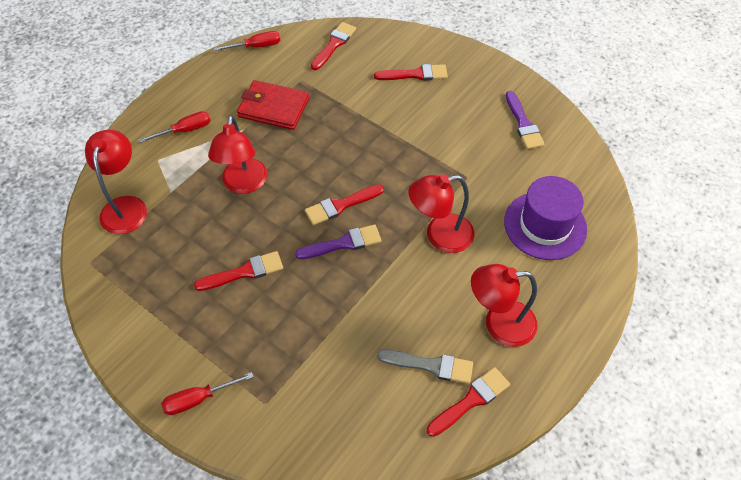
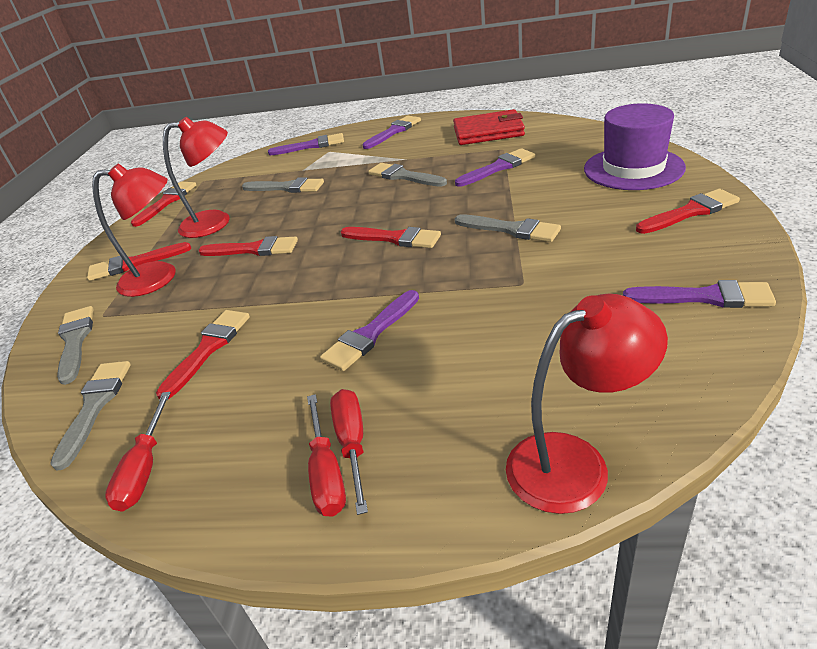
grey brush: [377,349,473,384] = 1 -> [50,361,131,471] [57,306,94,385] [242,177,324,193] [368,163,447,187] [455,214,561,242] = 5
purple brush: [295,224,382,259] [506,91,545,149] = 2 -> [268,133,344,155] [320,290,419,371] [362,116,421,149] [455,148,535,187] [623,280,776,308] = 5
red brush: [194,251,283,291] [305,184,384,225] [311,22,356,70] [374,64,448,81] [426,367,510,437] = 5 -> [87,242,191,281] [131,182,196,227] [156,310,250,399] [198,236,298,256] [341,227,441,248] [636,189,740,234] = 6
red lamp: [85,130,147,234] [208,115,267,194] [409,174,475,253] [471,264,538,347] = 4 -> [92,163,176,297] [163,117,230,238] [506,294,668,514] = 3

